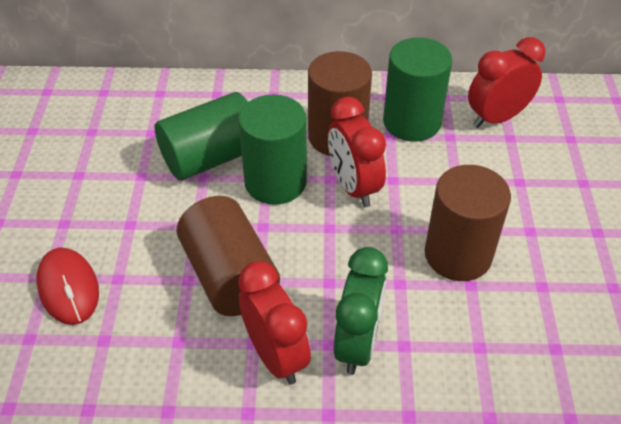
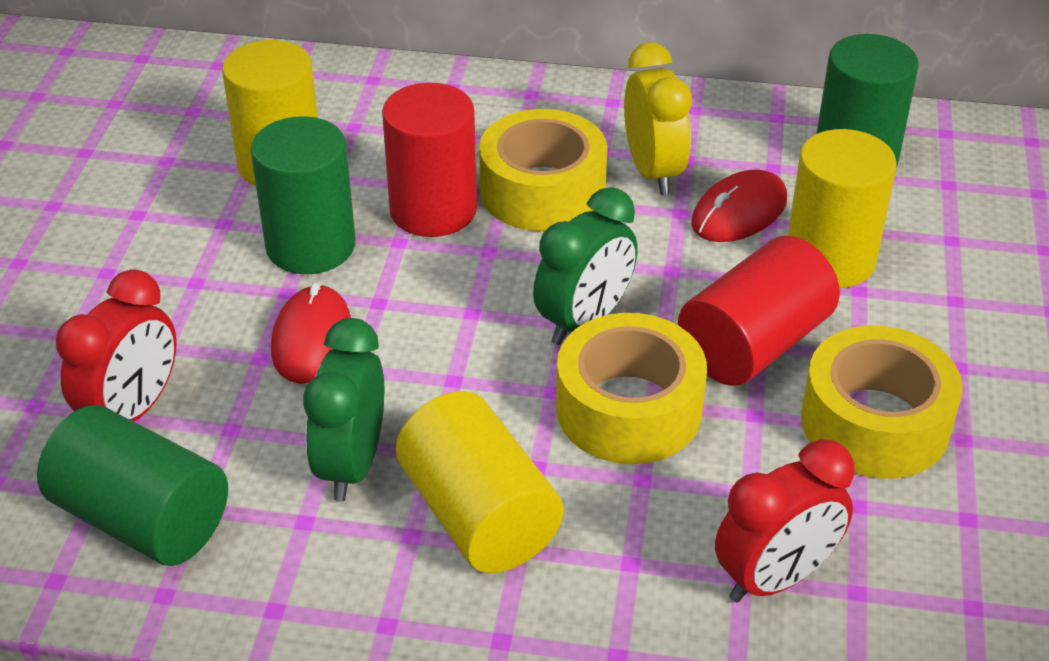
brown cylinder: [177,196,280,316] [308,51,372,156] [425,165,511,281] = 3 -> none = 0
green clock: [334,247,388,375] = 1 -> [303,318,384,501] [533,187,638,345] = 2
red clock: [238,261,311,385] [328,97,386,207] [468,37,545,128] = 3 -> [56,269,177,422] [715,439,855,603] = 2
red cylinder: none = 0 -> [382,83,477,237] [678,236,840,386] = 2
red mouse: [36,248,99,325] = 1 -> [271,283,351,384] [691,169,787,242] = 2
yellow clock: none = 0 -> [624,42,692,195] = 1
yellow cylinder: none = 0 -> [222,40,318,186] [396,391,564,573] [788,129,897,288] = 3
yellow tape: none = 0 -> [479,109,608,231] [556,313,707,464] [801,326,962,479] = 3

